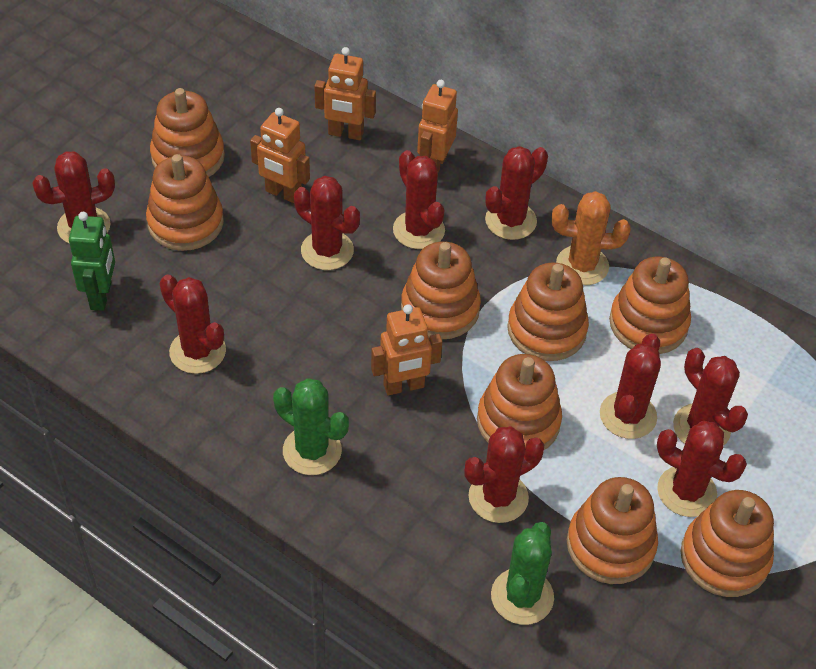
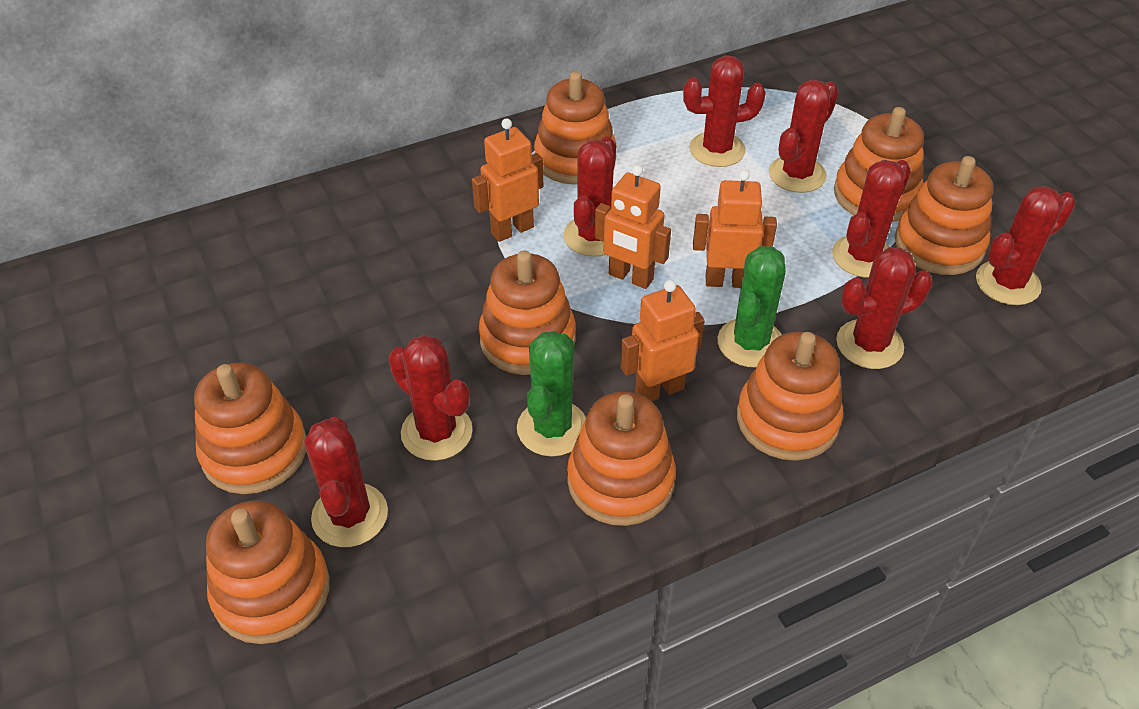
green robot: [69,212,115,311] = 1 -> none = 0
orange cactus: [552,191,631,285] = 1 -> none = 0
red cactus: [32,151,115,244] [159,274,226,374] [294,176,360,270] [393,150,445,249] [464,427,544,523] [485,146,548,240] [600,334,661,439] [657,421,747,517] [673,348,748,446] = 9 -> [304,417,388,547] [388,335,473,461] [564,137,616,257] [683,55,766,167] [769,80,838,193] [832,160,911,278] [836,247,932,369] [976,186,1076,305] = 8

